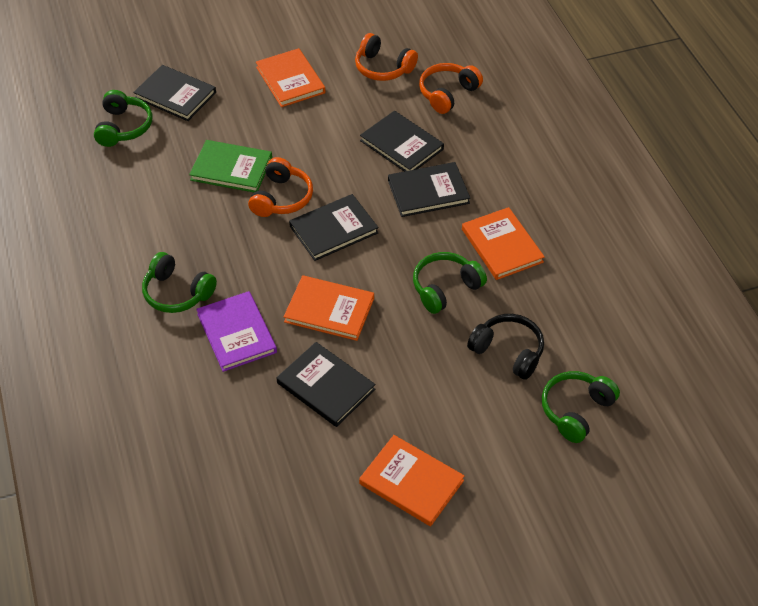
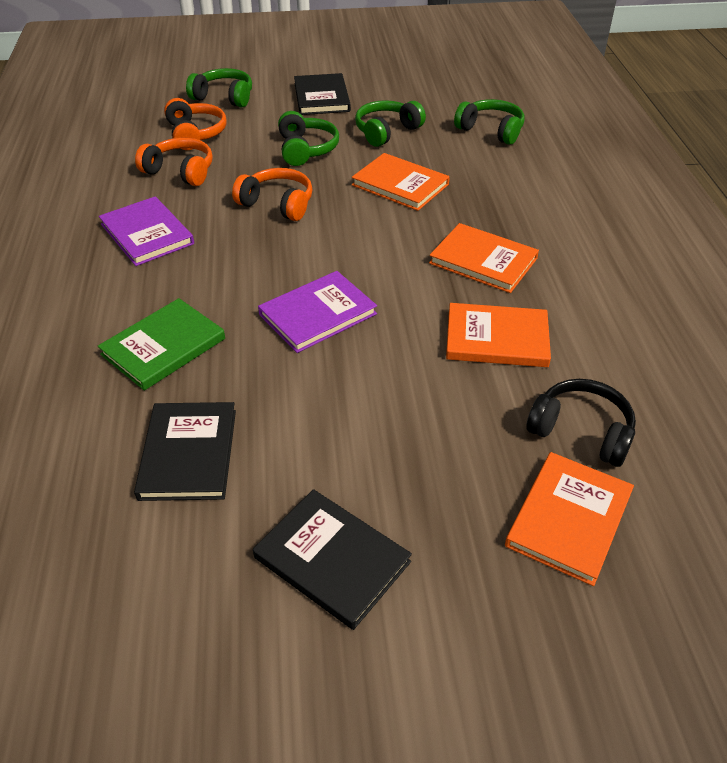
black book: [133,65,216,121] [277,342,375,427] [289,194,379,261] [360,111,444,171] [388,162,470,217] = 5 -> [134,402,236,501] [253,489,412,630] [294,73,351,115] = 3
purple book: [196,291,277,372] = 1 -> [99,196,194,266] [258,271,377,353] = 2

